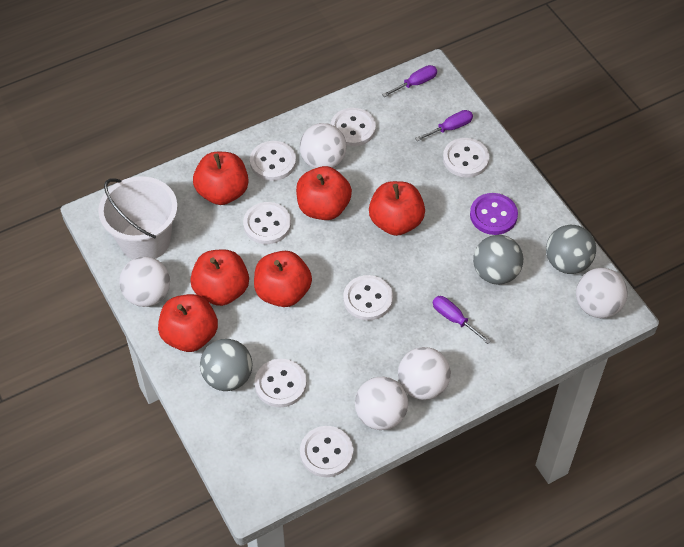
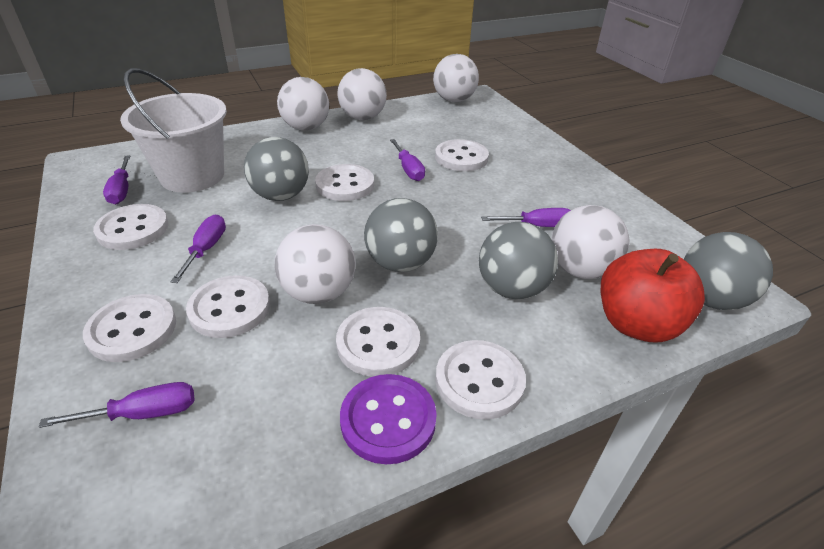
grey ball: [200,339,252,391] [473,235,523,285] [546,225,596,274] = 3 -> [244,137,309,201] [364,198,438,272] [479,222,558,299] [684,232,773,310] = 4
purple screwdriver: [382,65,437,97] [415,110,473,141] [433,296,491,344] = 3 -> [39,382,194,428] [103,155,130,204] [170,214,226,283] [390,139,425,181] [481,208,571,227] = 5
red apple: [158,294,218,352] [190,249,249,306] [193,152,249,205] [254,251,312,307] [296,166,352,220] [369,181,425,236] = 6 -> [601,249,705,342] = 1

